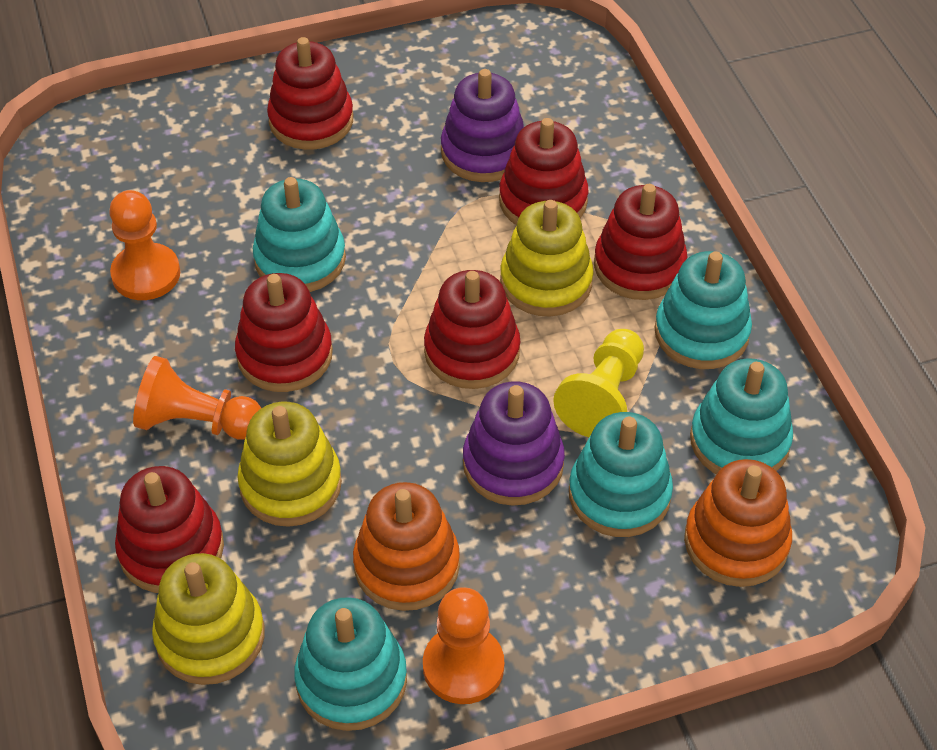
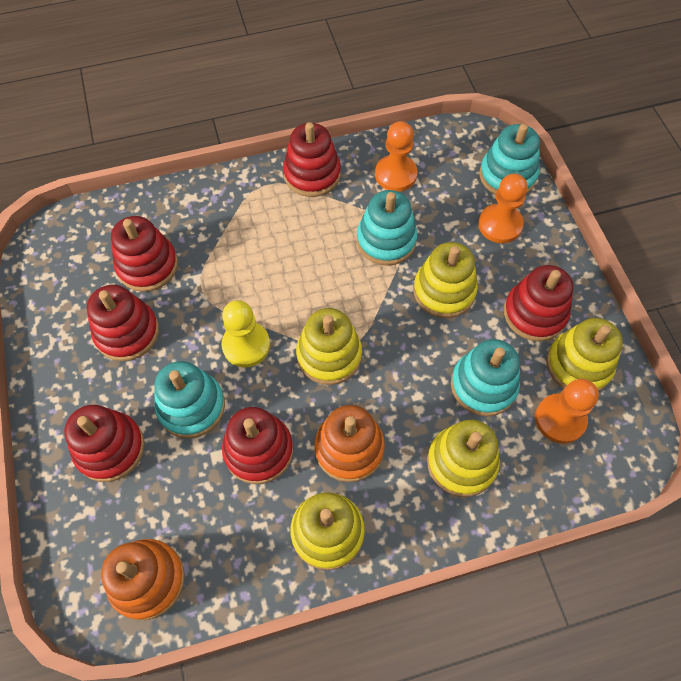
purple stacking toy: [441,69,524,182] [463,381,565,506] = 2 -> none = 0
turquoise stacking toy: [253,177,346,292] [294,597,407,731] [569,412,673,537] [654,251,752,369] [690,358,793,474] = 5 -> [154,361,225,438] [357,190,418,266] [451,339,520,416] [479,124,540,195] = 4
yellow stacking toy: [152,553,265,685] [237,402,342,527] [500,200,594,317] = 3 -> [290,492,365,570] [296,308,362,385] [414,242,478,318] [427,420,500,497] [546,318,623,391] = 5

